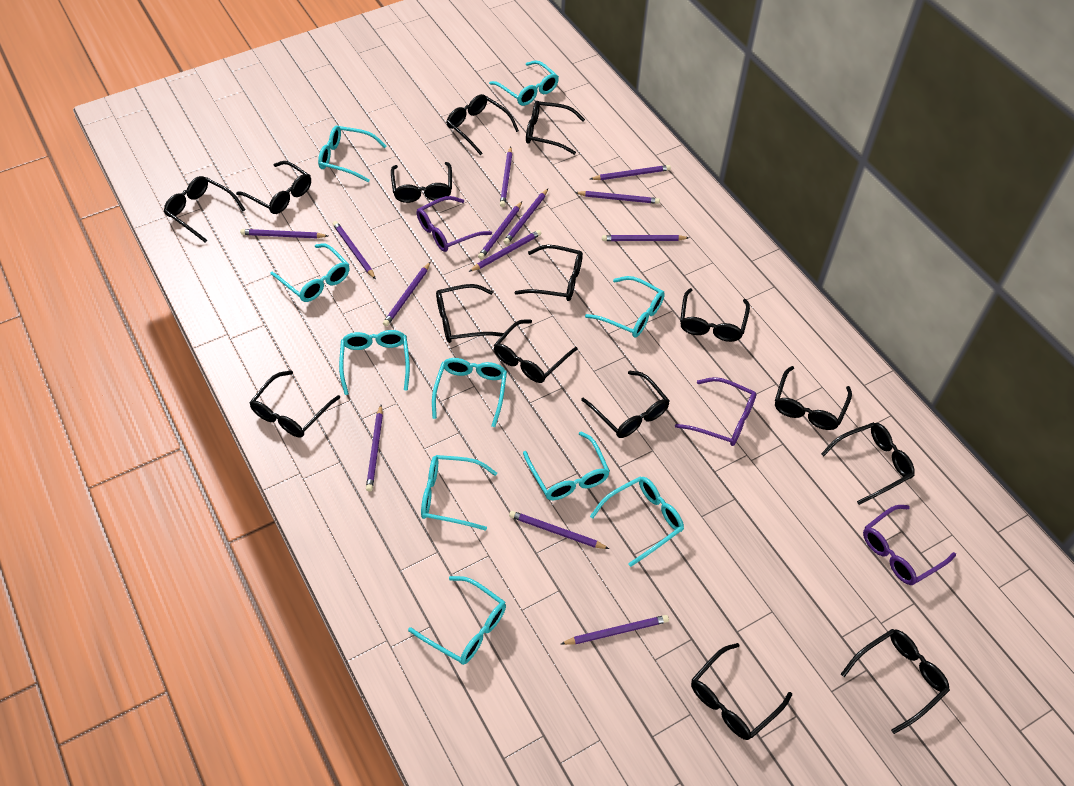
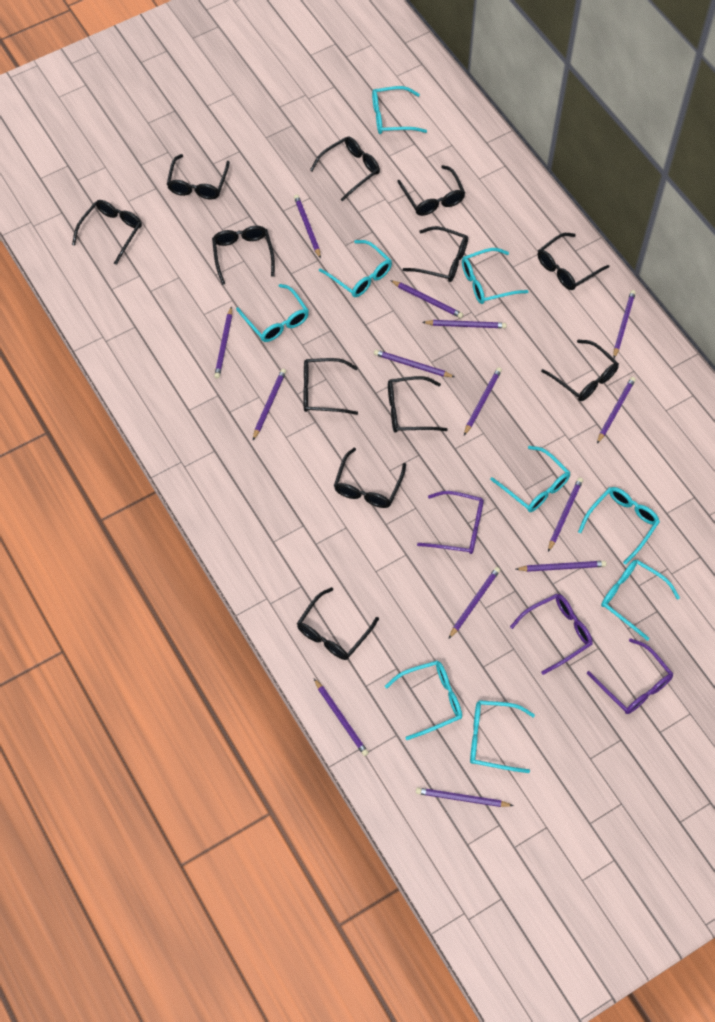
black glasses: [164,176,245,243] [236,161,311,214] [249,370,340,437] [391,162,452,203] [436,284,504,343] [446,94,519,155] [494,319,578,383] [514,245,583,301] [526,101,585,155] [581,370,670,438] [680,288,750,342] [691,643,792,740] [775,366,852,430] [821,422,915,505] [841,629,950,734] = 15 -> [72,200,142,265] [167,154,230,199] [212,226,275,285] [297,587,379,660] [303,358,358,415] [310,137,380,201] [334,448,406,508] [388,376,448,433] [397,165,465,216] [402,226,468,282] [538,233,609,290] [541,340,619,401] = 12
purple pencil: [240,229,328,238] [333,221,376,279] [366,405,383,492] [383,262,430,326] [469,230,542,272] [478,202,522,259] [500,147,512,207] [503,189,548,245] [509,511,609,549] [561,615,669,645] [575,191,660,204] [590,165,671,180] [602,235,689,241] = 13 -> [214,306,232,379] [253,369,286,440] [294,195,321,259] [314,678,369,756] [374,350,454,377] [390,280,463,318] [416,787,514,807] [422,320,507,328] [449,567,500,638] [464,367,502,435] [516,561,607,572] [548,478,583,552] [597,377,636,444] [613,290,636,358] = 14
turquoise glasses: [271,243,350,302] [318,126,387,182] [339,330,410,395] [408,576,506,665] [421,455,497,531] [432,358,507,427] [489,60,559,106] [523,432,610,500] [585,276,665,338] [590,476,684,567] = 10 -> [236,284,309,342] [319,240,392,297] [372,86,427,134] [385,661,462,740] [462,248,529,304] [470,700,535,773] [490,446,570,512] [578,487,660,565] [601,560,680,641] = 9

